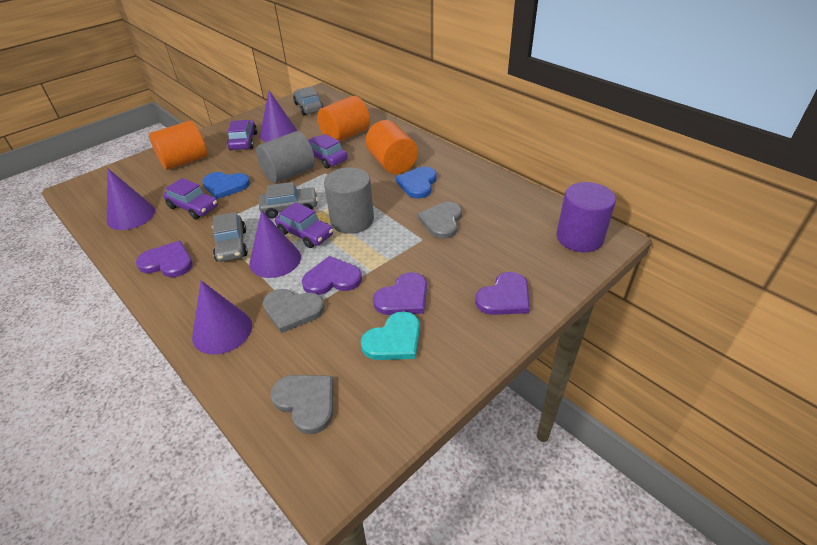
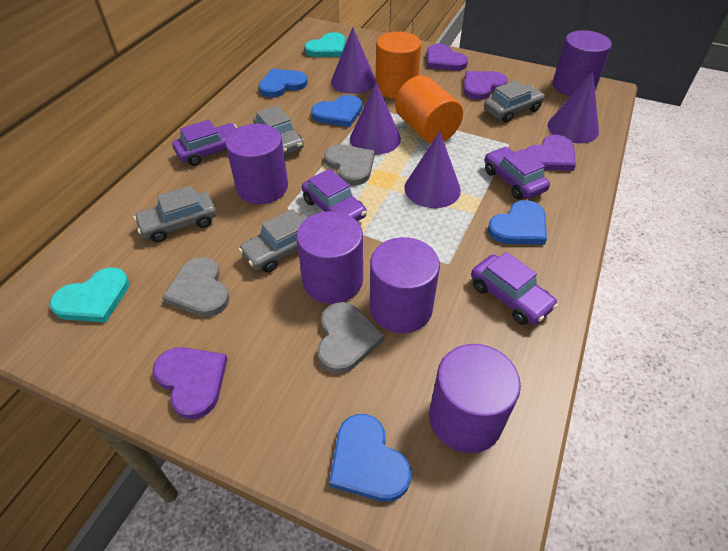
blue heart: [202,172,250,199] [396,167,437,198] = 2 -> [259,69,308,97] [311,95,362,127] [329,414,411,502] [488,200,547,245] = 4
grey car: [213,212,248,262] [259,182,318,218] [293,86,323,115] = 3 -> [134,186,216,242] [238,209,309,273] [253,105,304,155] [484,80,545,123] = 4
grey cylinder: [256,131,315,183] [324,167,374,234] = 2 -> none = 0
orange cylinder: [149,121,207,170] [317,96,370,142] [365,120,418,174] = 3 -> [375,31,421,99] [395,75,463,144] = 2
purple cylinder: [557,182,616,252] = 1 -> [225,124,288,204] [296,211,363,304] [370,237,440,333] [429,344,521,453] [553,30,612,96] = 5
turquoise heart: [361,311,420,360] = 1 -> [50,268,129,322] [305,32,346,57] = 2

